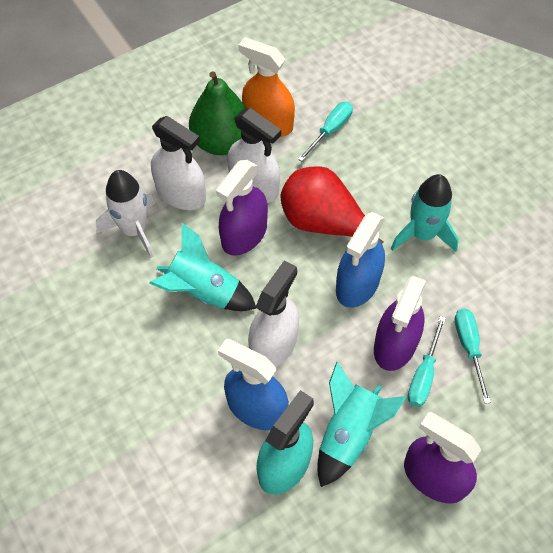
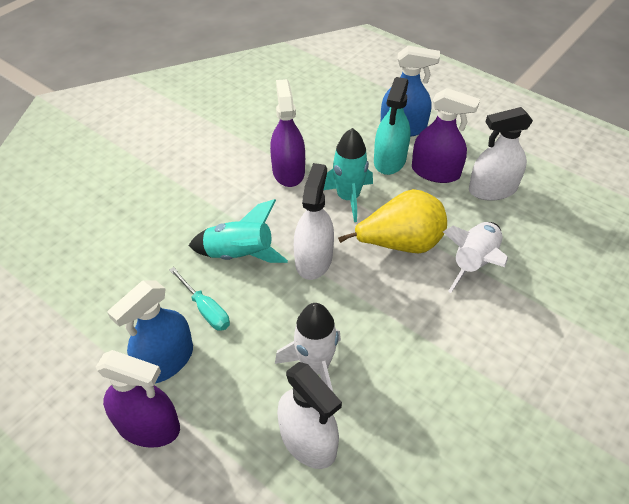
green pear: [189,71,247,155] = 1 -> none = 0
orange spray bottle: [238,37,295,137] = 1 -> none = 0
red pear: [280,166,383,244] = 1 -> none = 0
turquoise rocket: [149,223,257,311] [317,362,406,487] [391,174,459,252] = 3 -> [189,199,288,263] [324,128,373,222] = 2
turquoise screwdriver: [298,102,353,161] [408,316,446,407] [455,309,491,404] = 3 -> [169,267,230,331] = 1
white rocket: [96,170,155,258] = 1 -> [275,303,341,392] [443,222,508,293] = 2
yellow pear: none = 0 -> [338,189,447,253] = 1

